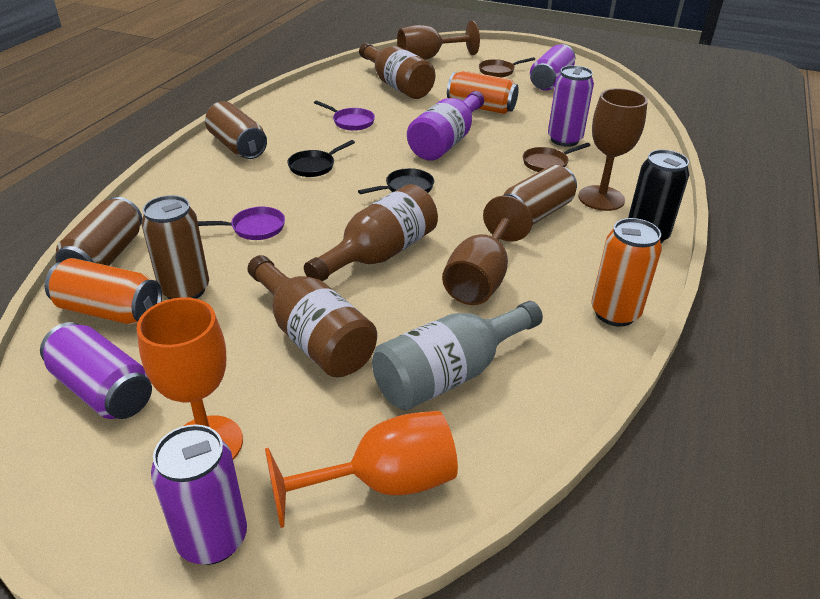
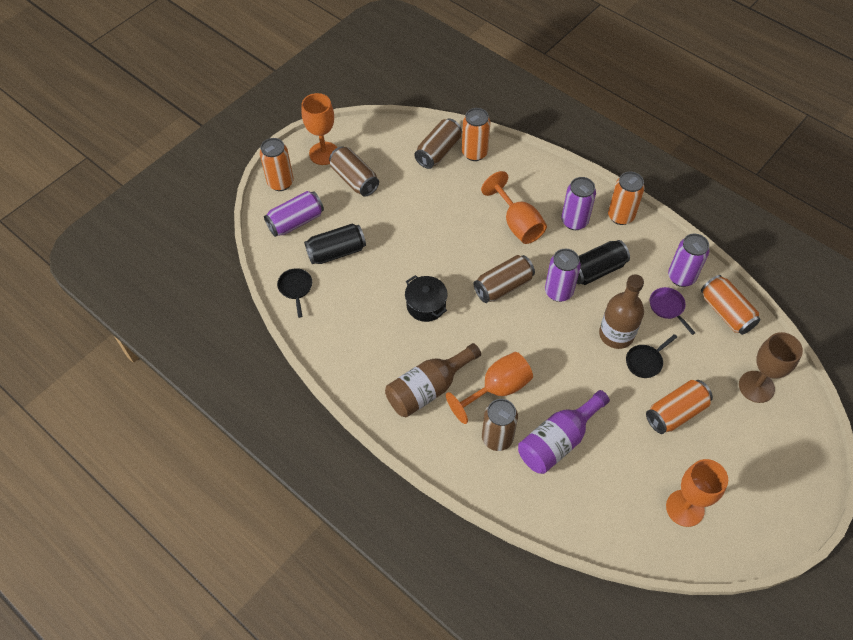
black can: [628,150,689,244] = 1 -> [304,224,366,264] [576,240,630,285] = 2
black pot: none = 0 -> [405,275,448,322] = 1
brown bottle: [247,255,377,377] [304,184,438,282] [359,43,435,99] = 3 -> [385,343,481,417] [599,274,644,349] = 2
brown goblet: [397,21,480,60] [442,196,533,305] [578,88,648,211] = 3 -> [739,332,803,403] = 1
brown pan: [479,57,535,78] [523,143,591,172] = 2 -> none = 0
grey bottle: [372,301,543,410] = 1 -> none = 0
orange can: [45,258,162,325] [447,71,519,114] [591,218,662,327] = 3 -> [260,138,294,191] [462,108,490,161] [608,172,645,225] [646,380,713,434] [701,275,760,335] = 5
orange goblet: [137,297,243,460] [265,411,458,528] = 2 -> [302,93,337,165] [446,352,533,424] [481,171,547,244] [666,459,728,527] = 4
purple pan: [198,206,285,240] [314,100,375,131] = 2 -> [650,287,695,335] = 1

